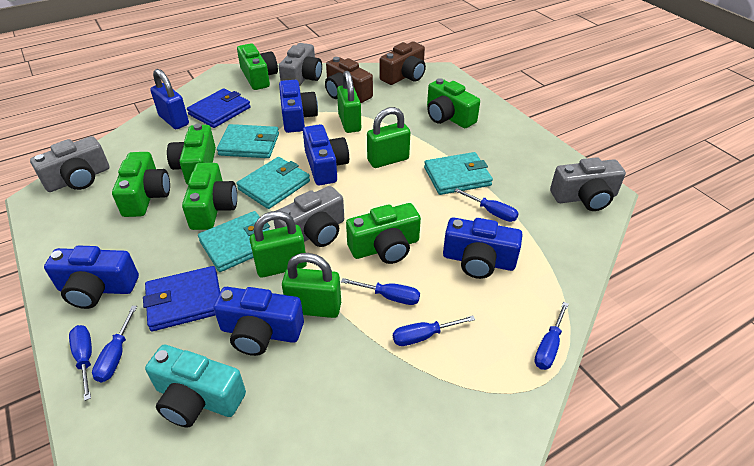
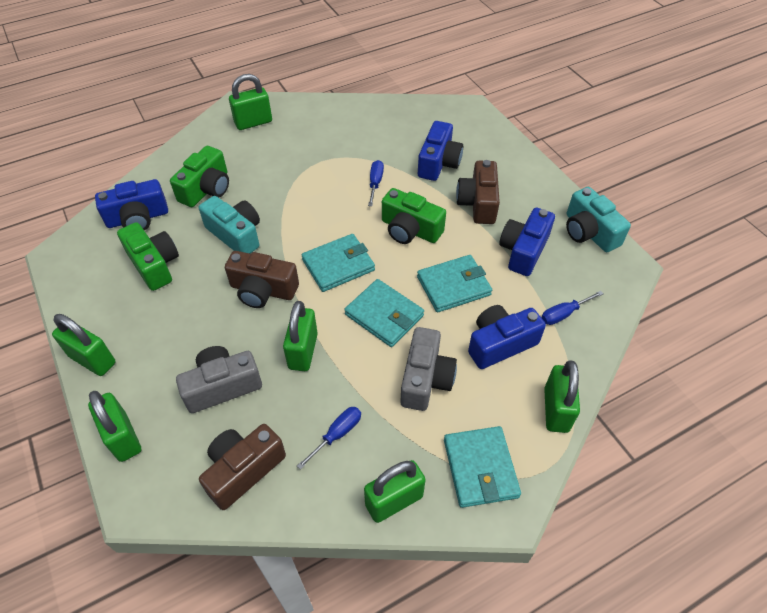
blue camera: [44,245,139,309] [213,287,304,356] [279,80,318,133] [303,124,349,185] [443,217,523,279] = 5 -> [95,179,168,231] [418,121,463,181] [468,305,546,369] [499,208,555,276] = 4
blue padlock: [150,69,189,129] = 1 -> none = 0
blue screwdriver: [69,325,92,401] [92,306,137,382] [341,278,420,305] [393,315,475,346] [454,188,519,222] [534,302,569,370] = 6 -> [297,407,361,470] [368,160,384,206] [541,291,603,325] = 3
blue wallet: [143,266,220,331] [187,88,251,128] = 2 -> none = 0
brown camera: [325,57,373,103] [380,42,426,85] = 2 -> [199,424,286,510] [225,251,299,308] [456,160,500,224] = 3
green camera: [112,152,170,217] [167,124,216,185] [182,163,237,230] [237,43,278,90] [346,203,421,264] [427,78,480,128] = 6 -> [117,222,179,291] [170,146,229,207] [382,188,446,244] = 3
green padlock: [250,211,307,278] [282,253,341,318] [337,71,361,133] [367,107,411,168] = 4 -> [52,314,115,376] [88,391,141,462] [229,74,272,130] [283,301,318,371] [364,460,426,523] [544,360,580,433] = 6
grey camera: [30,136,110,192] [274,186,344,247] [279,43,322,86] [550,157,626,211] = 4 -> [176,346,262,413] [400,327,457,411] = 2
turquoise camera: [145,345,246,427] = 1 -> [199,196,260,253] [566,187,631,252] = 2

